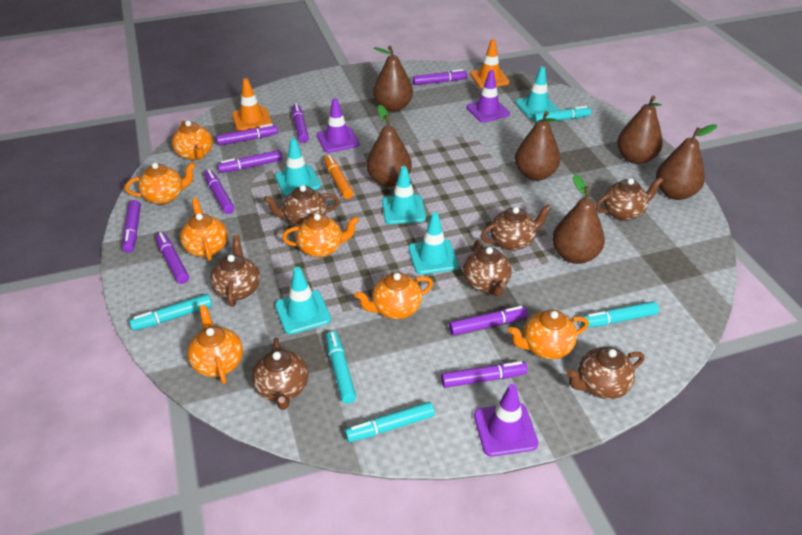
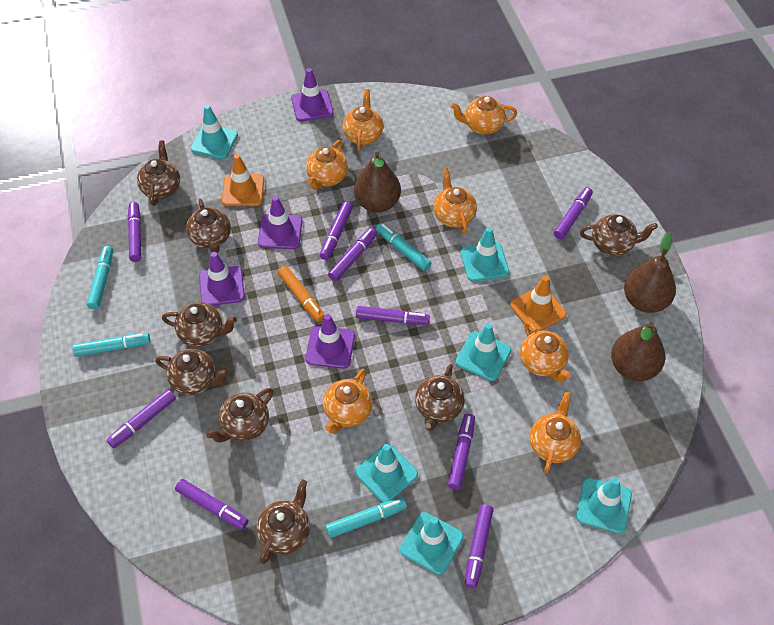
brown pear: [367,105,412,187] [373,46,413,112] [515,111,560,181] [552,175,605,264] [617,96,663,164] [656,124,717,200] = 6 -> [354,152,401,213] [611,322,665,381] [624,232,676,313] = 3
brown teapot: [210,235,260,307] [252,338,308,410] [264,185,340,227] [463,240,512,297] [481,205,551,251] [566,347,644,399] [596,177,663,221] = 7 -> [137,140,180,206] [155,349,229,395] [162,302,237,347] [186,199,231,253] [206,388,274,442] [256,480,310,564] [415,364,465,431] [580,214,658,256] = 8
purple traffic cone: [317,98,359,153] [466,70,510,123] [474,384,538,457] = 3 -> [199,252,245,306] [258,196,303,249] [291,68,333,122] [305,314,355,369] = 4
turquoise marker: [129,294,212,331] [326,331,356,404] [345,402,435,442] [533,106,591,123] [581,301,659,328] = 5 -> [72,333,150,357] [87,246,113,310] [325,497,407,538] [376,223,432,271] = 4
turquoise traffic cone: [275,138,321,196] [275,267,331,334] [382,166,426,224] [408,212,459,274] [515,66,559,118] = 5 -> [191,105,238,159] [355,444,418,503] [400,512,463,575] [456,323,511,381] [460,227,509,282] [576,477,632,534] = 6

